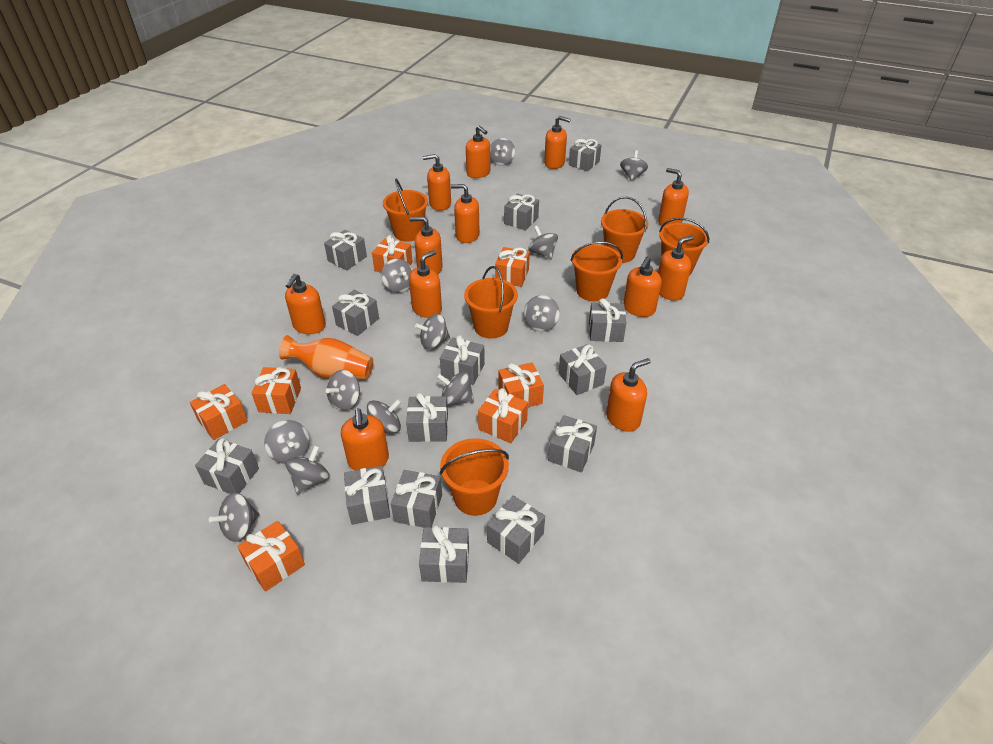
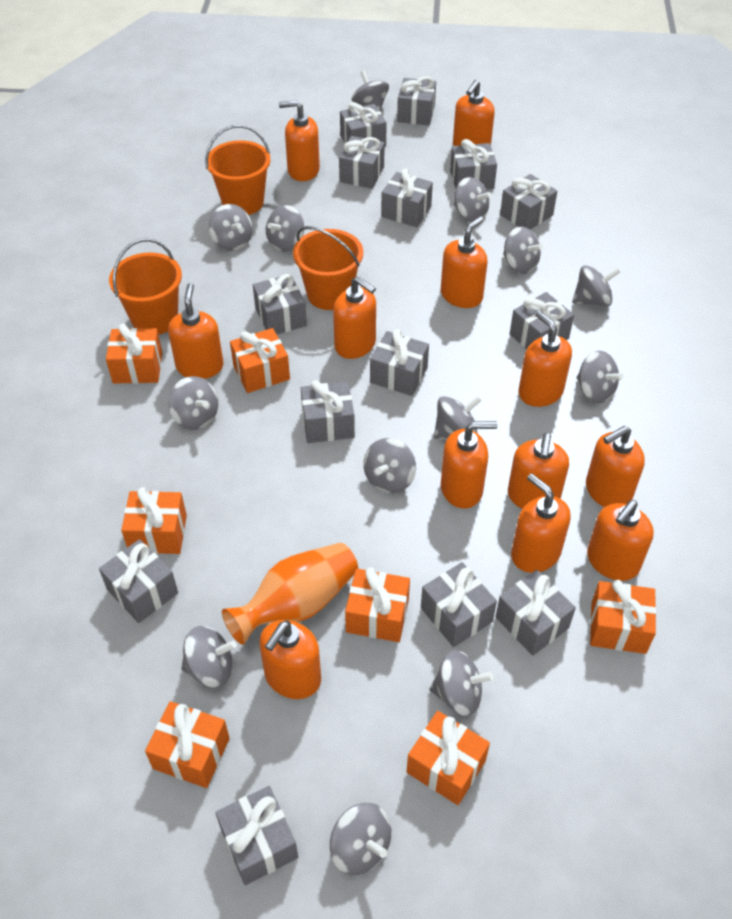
grey spinning top: [209,493,260,542] [264,420,310,464] [285,445,329,495] [326,370,360,411] [367,399,401,433] [382,259,413,293] [415,314,450,350] [436,371,474,406] [490,138,515,166] [524,295,560,332] [528,226,558,260] [620,151,648,181] = 12 -> [168,376,218,430] [181,626,237,688] [209,204,253,251] [266,205,304,252] [330,803,391,875] [351,71,389,111] [363,438,416,493] [429,650,494,716] [434,395,482,439] [454,177,492,222] [503,226,543,274] [572,265,620,306] [577,351,623,403] = 13
orange bucket: [383,179,428,242] [440,438,509,516] [464,266,518,339] [571,241,623,301] [601,196,649,263] [659,218,709,275] = 6 -> [109,238,182,335] [205,125,270,215] [293,226,363,310] = 3

